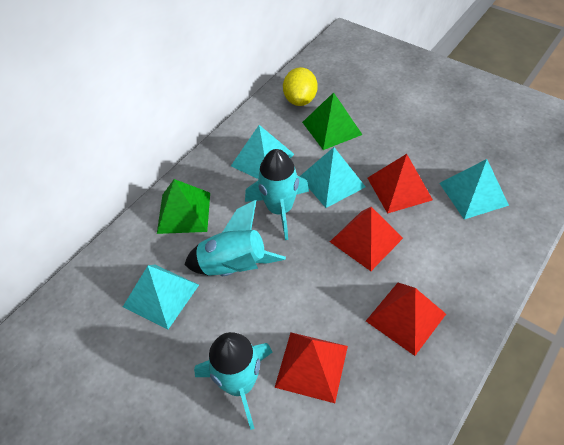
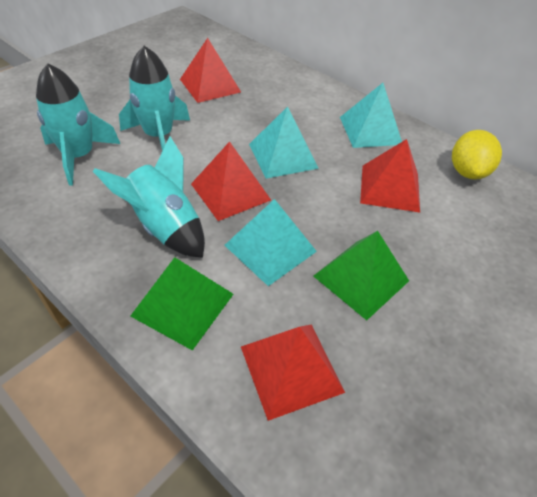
turquoise pyramid: [123,265,199,329] [231,125,294,179] [299,147,366,208] [439,159,509,219] = 4 -> [224,199,317,286] [249,106,319,179] [340,83,402,148] = 3

